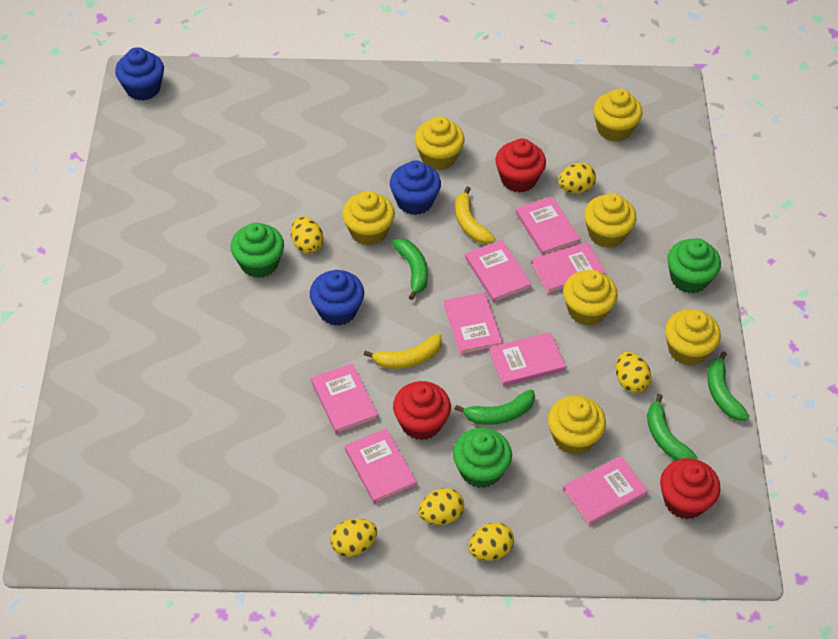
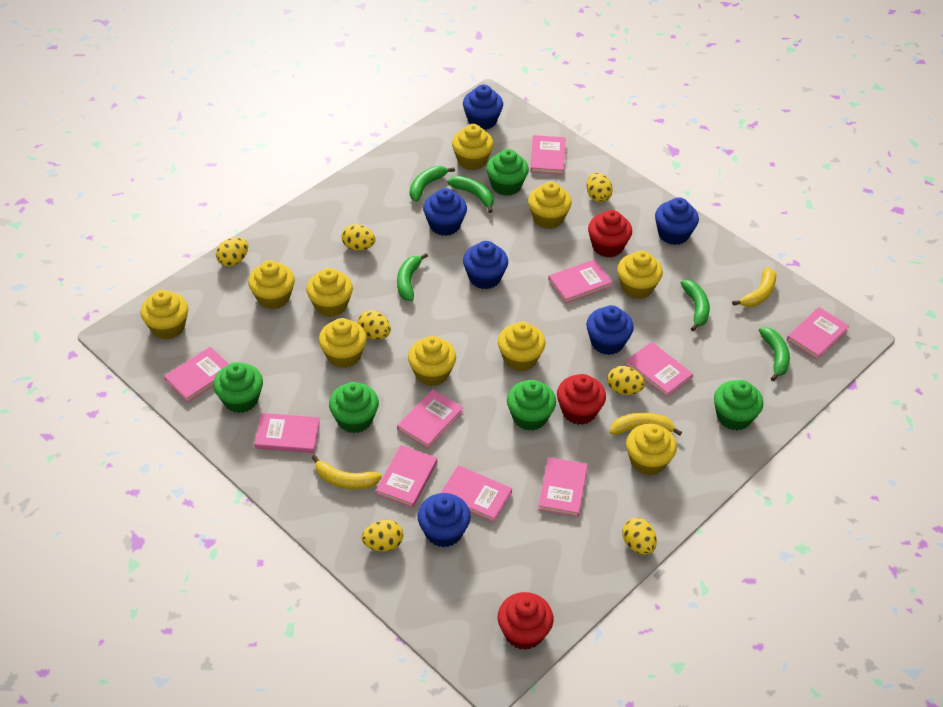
blue cupcake: [115,47,164,101] [310,270,364,326] [390,161,441,215] = 3 -> [417,493,471,547] [423,188,467,236] [463,84,503,130] [463,241,508,289] [586,305,634,355] [655,197,699,245] = 6
green banana: [392,238,428,300] [455,390,535,425] [647,394,698,460] [707,351,749,421] = 4 -> [397,253,428,301] [410,166,455,202] [447,176,494,213] [681,280,710,331] [759,327,790,381] = 5
green cupcake: [231,223,284,278] [453,428,512,488] [667,238,721,294] = 3 -> [213,362,263,413] [329,382,379,433] [486,149,529,196] [507,380,556,431] [714,380,763,431] = 5
pink book: [311,363,378,434] [345,428,417,504] [444,292,503,355] [465,240,532,303] [489,332,566,386] [516,196,580,255] [531,242,606,294] [563,456,648,526] = 8 -> [164,347,229,403] [254,413,320,453] [376,445,437,508] [397,389,464,449] [441,465,512,523] [530,135,566,175] [538,457,588,517] [548,259,613,304] [625,342,693,397] [787,307,849,360] = 10
yellow banana: [364,334,442,369] [455,186,495,244] = 2 -> [312,455,382,489] [610,413,682,436] [732,267,776,307] = 3
yellow cupcake: [342,191,395,246] [414,116,465,170] [548,395,606,455] [563,270,618,326] [584,193,636,248] [593,89,643,142] [665,309,721,366] = 7 -> [141,290,188,339] [248,260,295,309] [306,268,353,317] [319,318,367,368] [408,336,456,386] [452,124,494,170] [498,321,545,371] [528,182,572,229] [617,251,663,299] [626,424,677,476] = 10
yellow egg: [291,216,323,254] [330,519,377,557] [418,488,464,525] [468,523,514,560] [558,163,596,193] [616,352,651,393] = 6 -> [216,237,248,267] [342,224,375,251] [357,310,391,339] [362,520,403,551] [586,172,613,202] [607,366,645,395] [622,518,657,555] = 7

